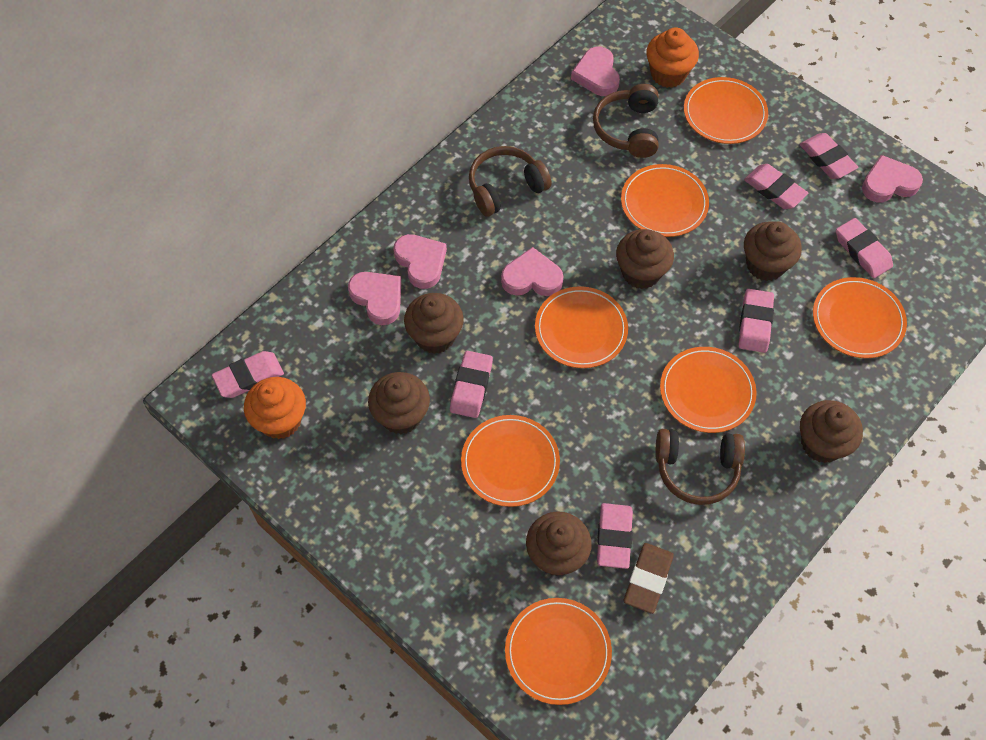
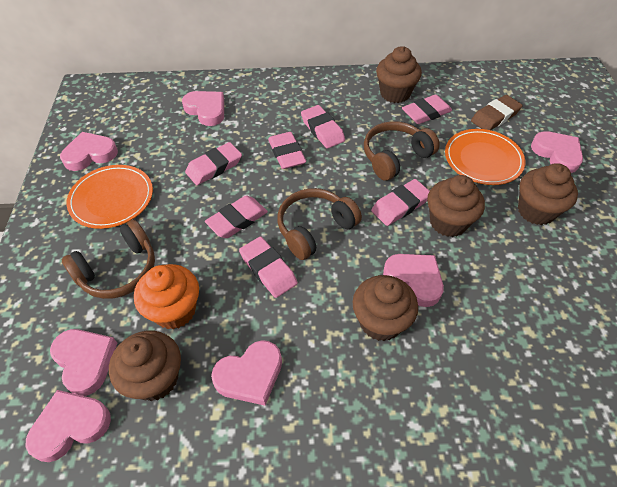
brown cupcake: [368,372,430,434] [404,293,464,354] [526,511,592,576] [616,229,674,289] [744,221,802,281] [800,400,863,463] = 6 -> [109,330,181,401] [353,275,418,341] [376,46,422,103] [427,175,485,237] [518,164,578,225] = 5
orange cupcake: [244,377,306,439] [646,28,699,88] = 2 -> [134,264,199,329] = 1
orange plate: [461,415,560,507] [505,598,612,705] [535,286,628,368] [621,164,709,237] [660,347,757,433] [684,77,768,144] [813,277,907,358] = 7 -> [67,165,153,229] [445,129,525,185] = 2
pink heart: [348,272,401,325] [393,234,447,289] [501,247,563,296] [571,47,620,96] [862,155,923,202] = 5 -> [26,390,111,462] [50,329,117,396] [60,132,118,171] [182,91,224,126] [211,340,282,406] [383,254,444,307] [531,131,583,173] = 7

